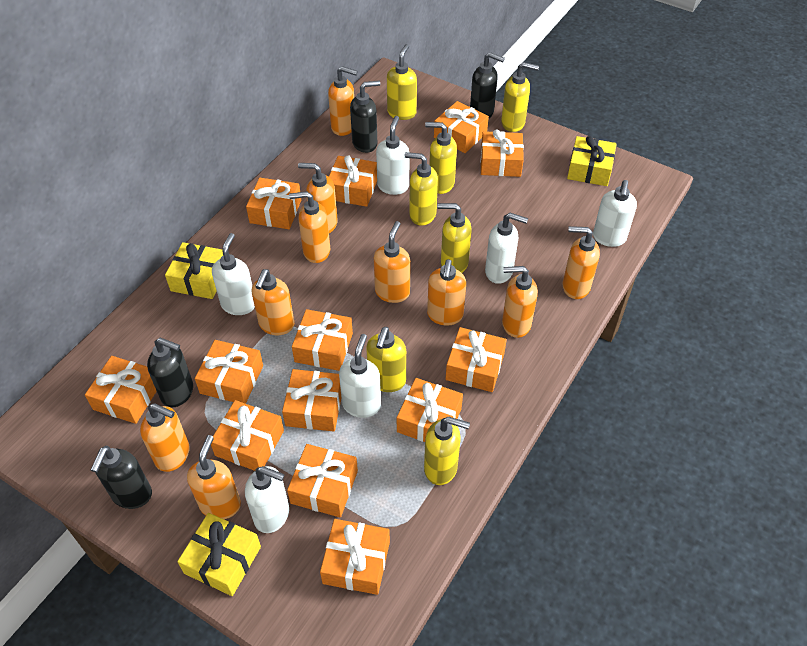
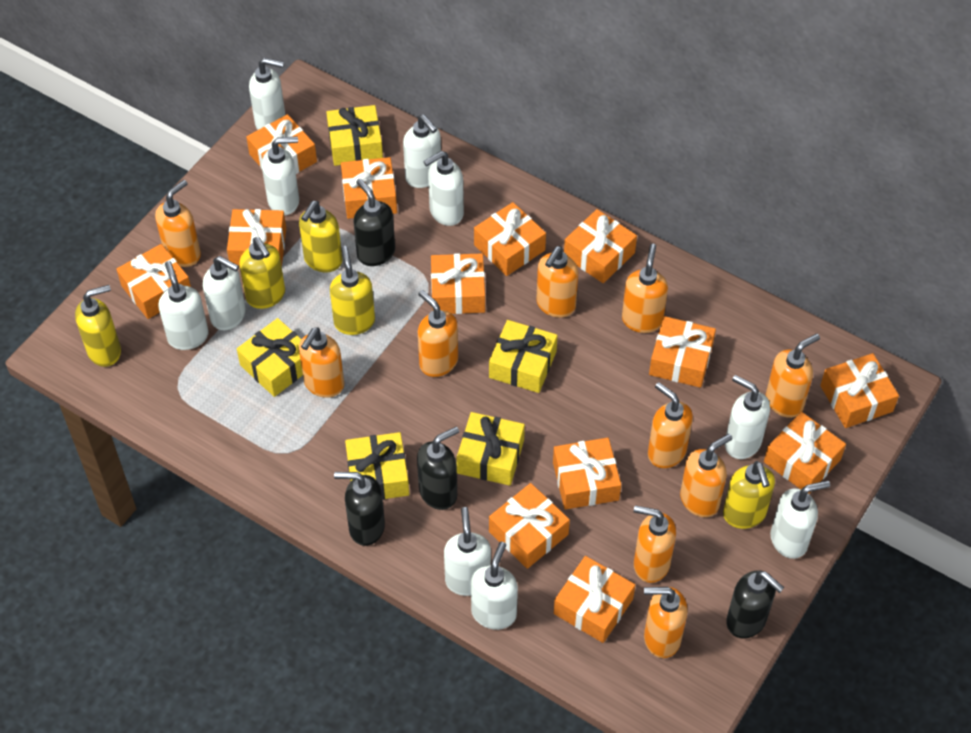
white soap dispenser: [212,233,255,315] [245,466,289,533] [339,334,381,418] [376,116,409,195] [485,213,528,284] [593,180,637,247] = 6 -> [158,261,209,350] [203,256,246,330] [249,58,285,130] [262,136,299,215] [403,115,441,188] [423,151,464,226] [444,507,491,596] [471,541,518,630] [725,375,770,459] [770,480,830,559] = 10
yellow gift: [165,242,223,299] [177,513,261,596] [567,136,617,186] = 3 -> [237,318,303,397] [326,105,383,166] [345,432,409,500] [456,412,525,486] [489,320,558,393] = 5
yellow soap dispenser: [366,327,406,392] [387,44,417,120] [405,152,438,226] [424,416,470,485] [425,122,457,194] [437,203,472,273] [501,62,539,132] = 7 -> [75,285,121,367] [239,237,285,309] [299,201,343,272] [330,246,375,335] [723,461,775,529] = 5

